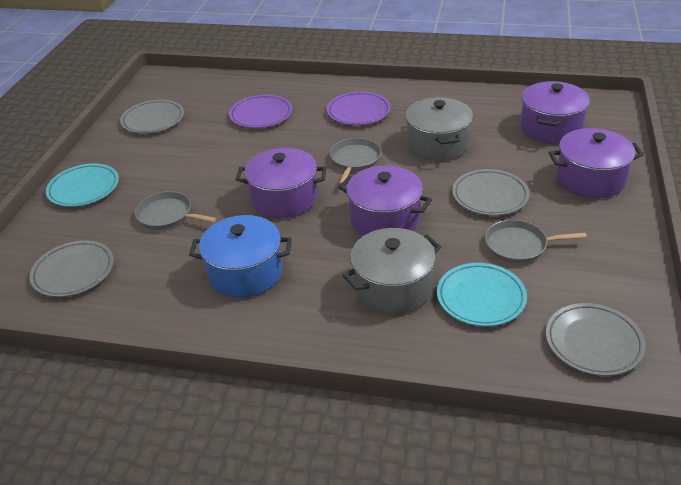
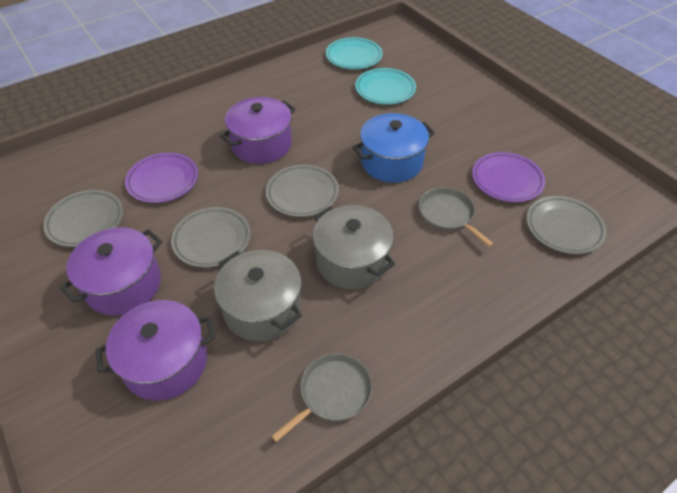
grey pan: [135,191,217,230] [330,138,381,185] [485,220,587,263] = 3 -> [271,353,372,442] [419,187,494,247] = 2
purple pot: [235,148,327,218] [339,165,432,236] [520,81,590,143] [549,128,644,198] = 4 -> [60,227,162,315] [96,300,216,400] [220,97,296,164] = 3

